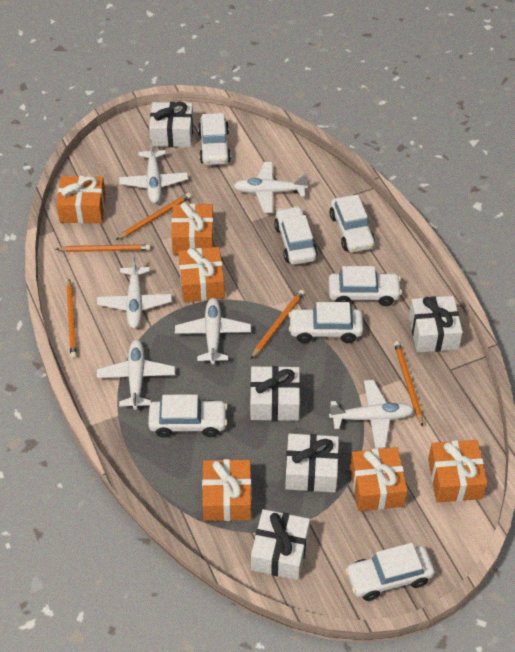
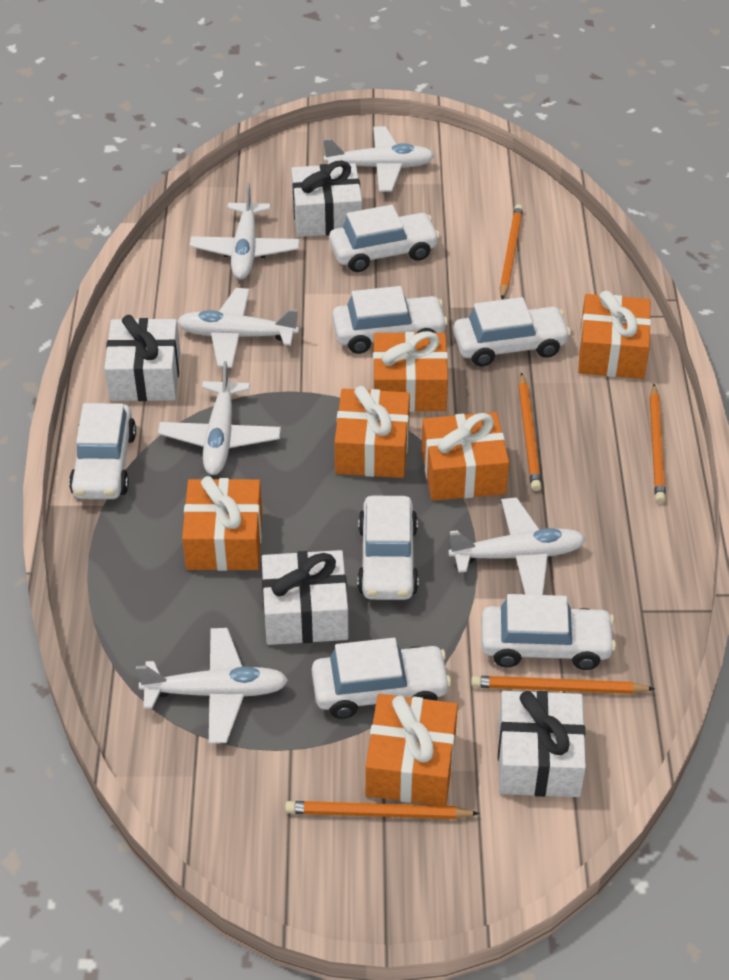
white gift: [149,102,194,147] [250,366,300,421] [251,509,310,580] [285,434,339,492] [409,296,463,353] = 5 -> [104,315,180,401] [262,550,348,645] [291,161,362,237] [498,691,586,797] = 4

